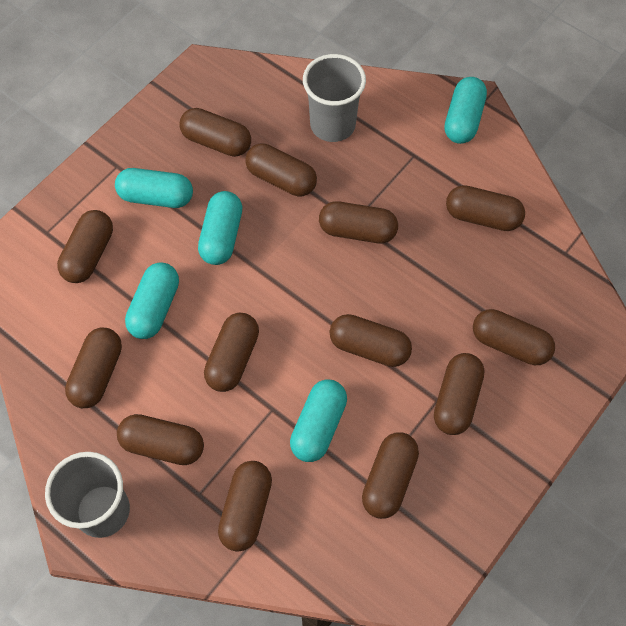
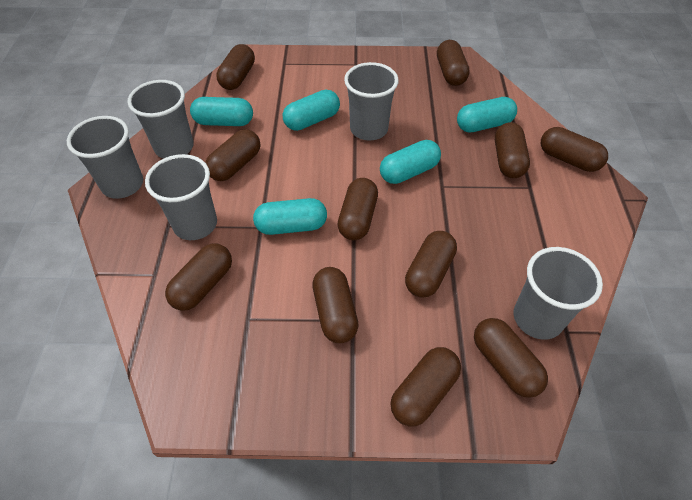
brown capsule: [57,210,113,283] [65,328,122,408] [117,414,204,465] [179,108,251,157] [204,313,259,392] [218,461,272,552] [245,143,317,196] [319,201,398,243] [330,314,412,367] [362,432,419,519] [434,353,484,435] [446,185,525,231] [473,309,555,365] = 13 -> [165,243,232,311] [205,129,260,181] [216,44,255,90] [312,267,359,343] [338,178,378,240] [390,347,461,426] [405,231,457,298] [437,40,470,86] [474,318,548,398] [495,122,530,178] [541,127,608,172] = 11
grey cup: [45,452,130,538] [303,54,366,142] = 2 -> [67,116,143,199] [127,80,194,159] [145,154,217,240] [344,62,399,141] [514,247,603,340] = 5

